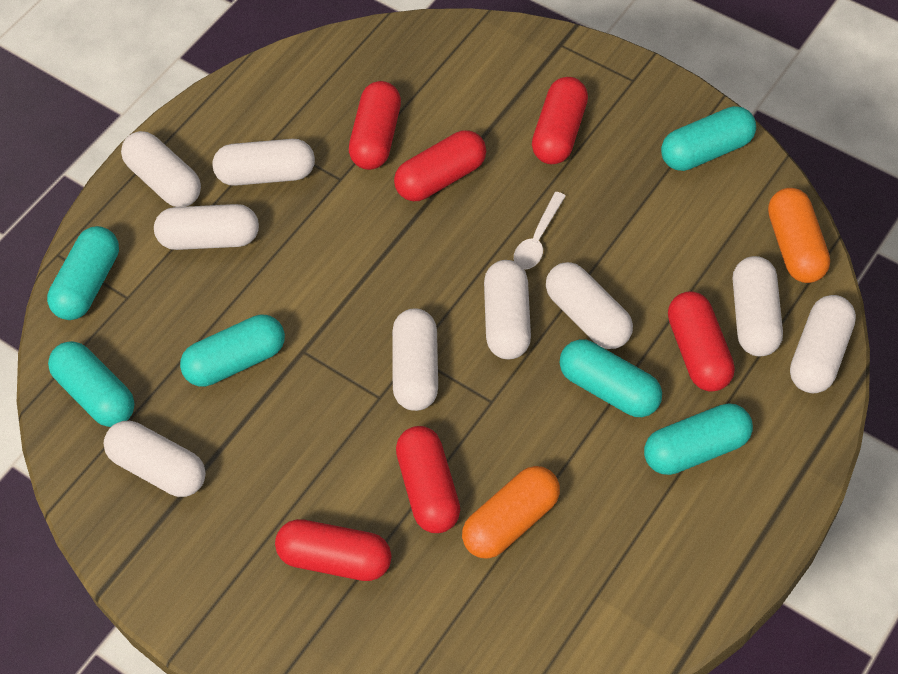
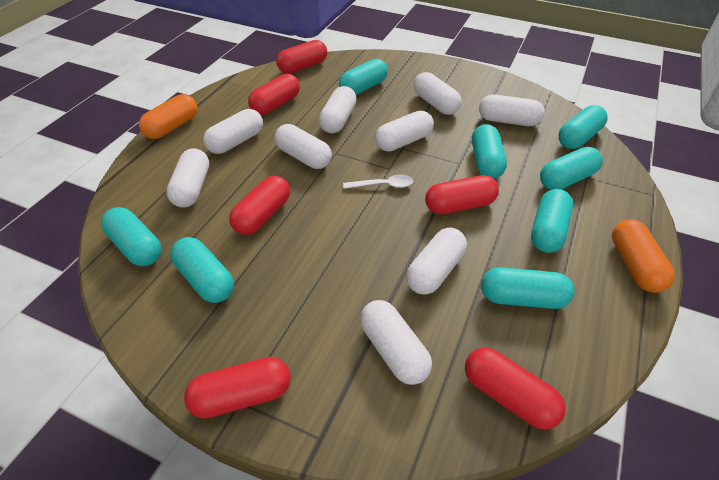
turquoise capsule: [47,226,119,320] [48,341,135,427] [180,314,285,387] [559,339,662,417] [644,403,753,475] [661,106,756,171] = 6 -> [101,207,162,266] [170,237,234,303] [339,59,388,95] [472,124,507,179] [481,267,574,309] [531,189,573,253] [540,147,603,190] [558,105,608,149] = 8

